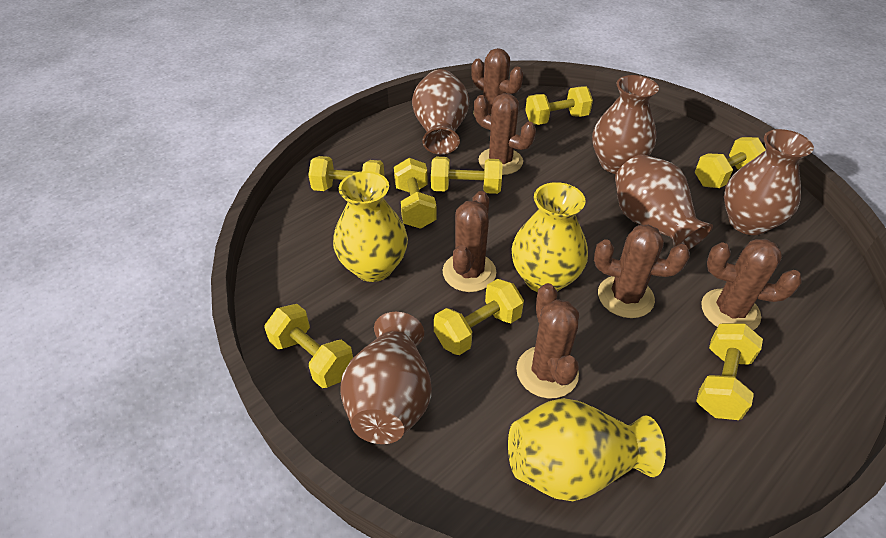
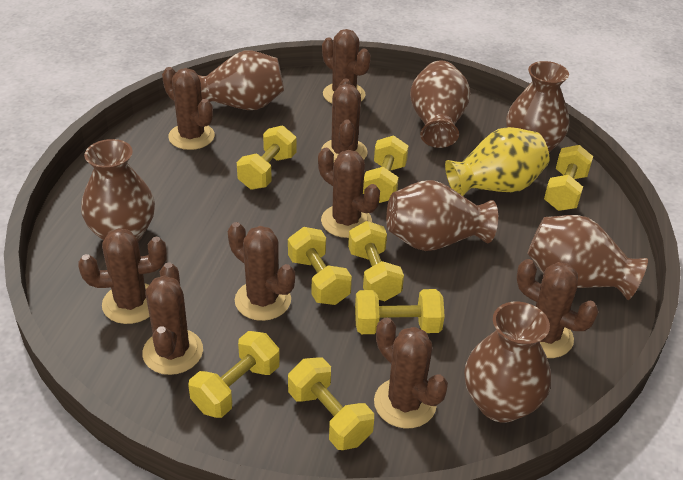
brown cactus: [443,191,496,292] [471,48,523,116] [474,93,536,175] [516,283,579,398] [594,225,690,318] [701,239,802,330] = 6 -> [78,228,166,324] [142,263,203,375] [162,67,215,150] [228,222,295,321] [318,148,380,238] [321,79,368,161] [322,29,371,104] [374,318,448,428] [516,259,599,358] = 9
brown vase: [340,312,432,444] [412,69,469,154] [592,75,659,174] [615,154,713,250] [724,129,814,235] = 5 -> [81,139,155,242] [198,51,284,110] [386,180,498,251] [410,60,471,148] [464,302,551,423] [506,61,569,152] [527,215,648,300] = 7
yellow vase: [333,171,408,282] [508,398,666,501] [511,182,588,292] = 3 -> [445,127,549,196] = 1

